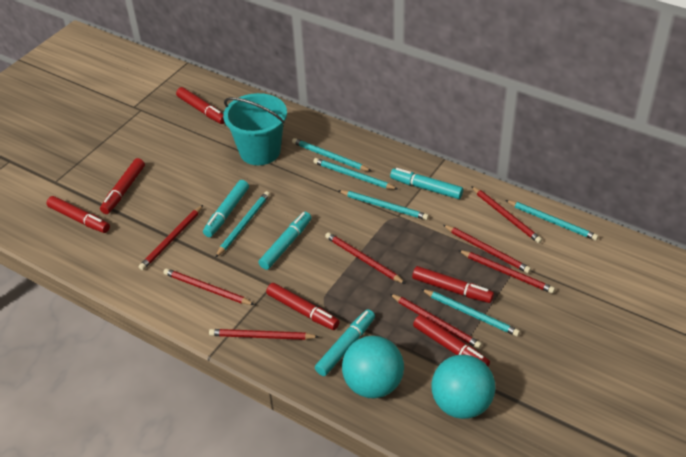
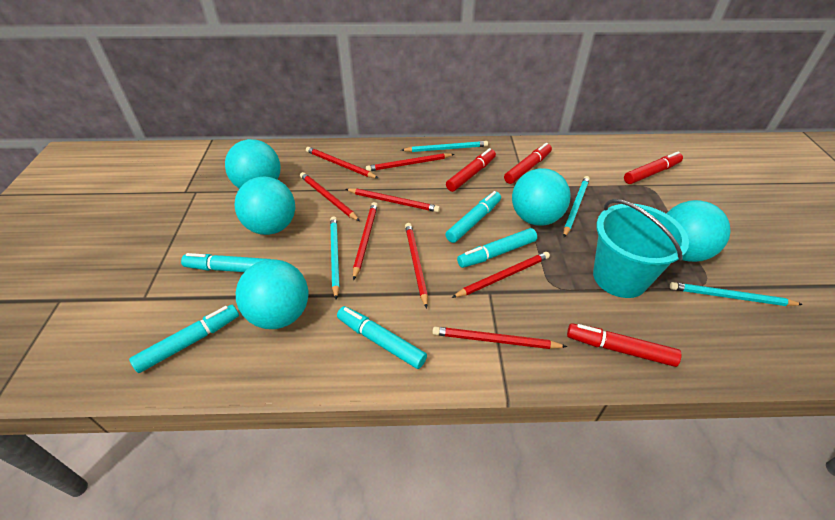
red marker: [47,196,110,233] [100,158,145,214] [176,87,225,124] [266,283,340,330] [412,266,494,303] [413,315,490,367] = 6 -> [446,148,496,192] [504,143,552,184] [567,323,681,367] [624,152,683,184] = 4
turquoise ball: [342,336,404,399] [431,354,495,419] = 2 -> [225,139,281,189] [234,176,295,235] [236,259,308,329] [512,168,571,226] [666,200,731,262] = 5
turquoise marker: [203,180,249,237] [258,212,312,270] [315,309,375,376] [390,168,463,199] = 4 -> [129,305,239,373] [181,253,271,272] [337,306,427,369] [445,191,501,243] [457,228,537,268] = 5
turquoise pencil: [215,191,270,258] [292,138,371,171] [313,158,398,190] [338,190,429,220] [421,289,520,336] [505,200,599,241] = 6 -> [330,216,340,299] [401,141,488,152] [563,176,590,237] [670,282,803,306] = 4

